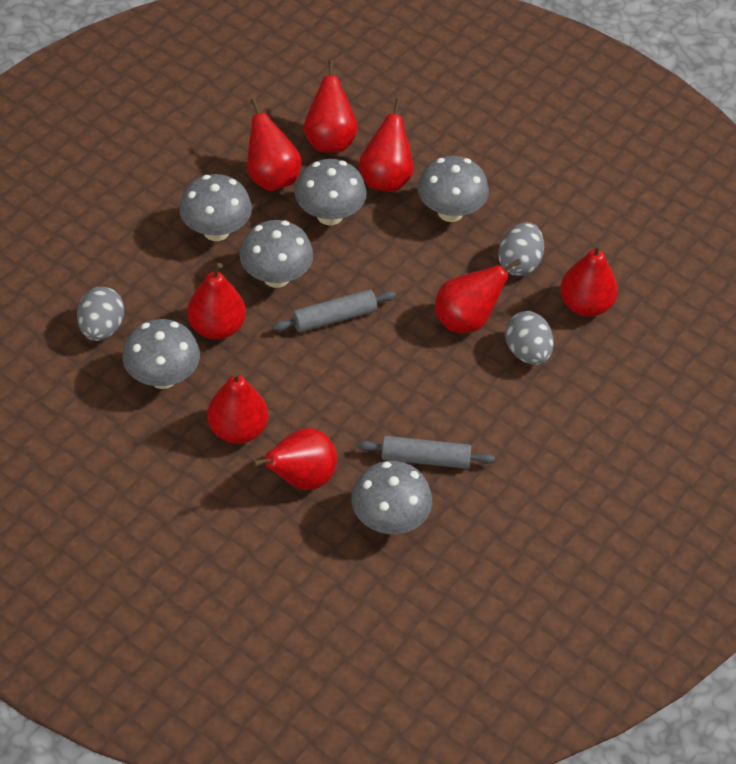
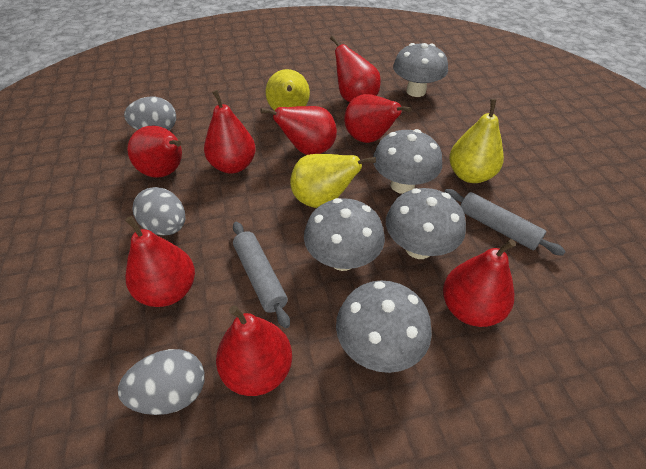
grey mushroom: [123,319,200,389] [179,174,252,241] [240,220,313,288] [295,159,367,225] [352,461,432,534] [417,156,489,222] = 6 -> [304,198,385,271] [336,281,432,373] [373,129,442,194] [386,188,466,259] [393,43,448,97] = 5
yellow pear: none = 0 -> [266,69,310,111] [290,154,376,208] [449,99,504,183] = 3

